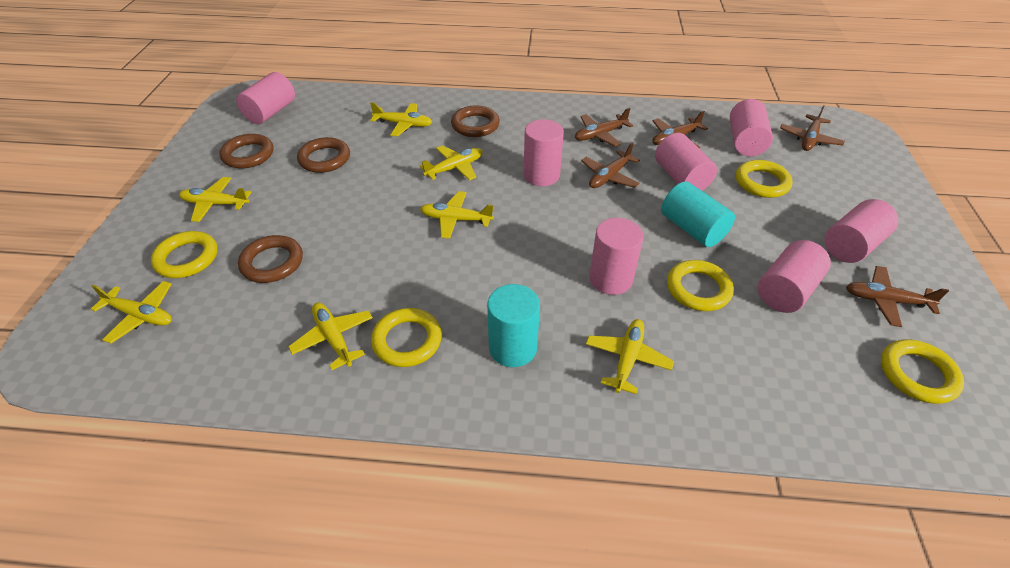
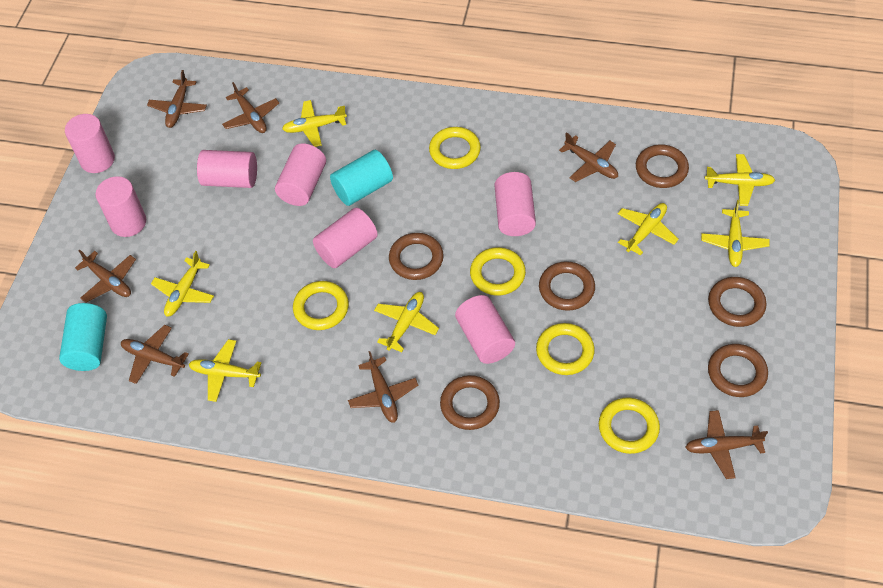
brown plane: [575,108,633,147] [581,142,640,188] [652,111,708,148] [780,105,845,151] [846,266,949,327] = 5 -> [75,250,136,303] [121,325,189,384] [147,70,207,128] [222,82,279,133] [348,351,418,423] [559,132,618,182] [685,410,768,479] = 7
brown ring: [219,134,273,169] [238,235,303,283] [297,137,350,173] [451,105,500,137] = 4 -> [389,233,444,280] [440,375,500,430] [539,261,595,311] [636,144,689,188] [708,277,767,327] [708,344,768,397] = 6

